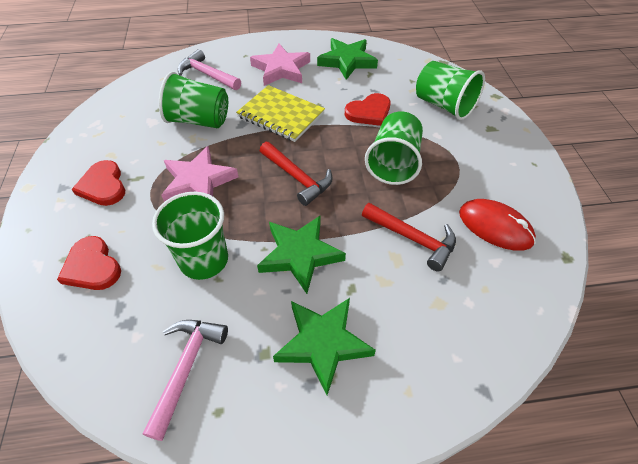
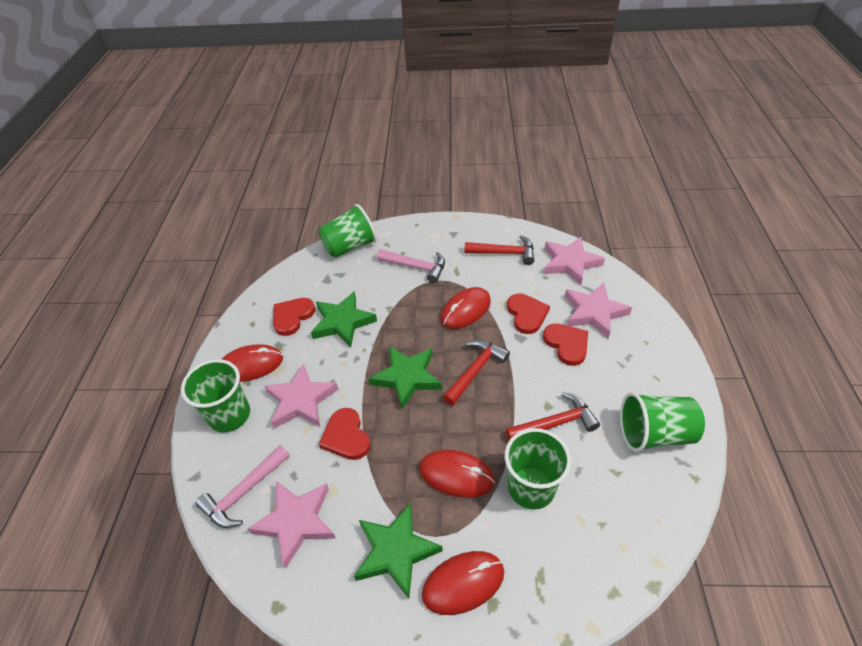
pink star: [161,146,239,202] [250,44,310,86] = 2 -> [247,481,335,568] [264,363,338,429] [544,237,605,285] [565,283,632,338] = 4
red hammer: [260,142,333,206] [362,203,456,272] = 2 -> [443,340,510,405] [465,235,534,265] [506,392,600,440] = 3
red heart: [57,236,121,290] [71,160,125,206] [345,93,391,126] = 3 -> [273,298,315,336] [319,408,371,460] [507,294,550,334] [543,323,588,366] = 4
red mouse: [459,199,536,250] = 1 -> [221,344,283,382] [419,450,495,498] [422,551,504,615] [440,287,491,329] = 4
yellow notebook: [236,85,325,142] = 1 -> none = 0

